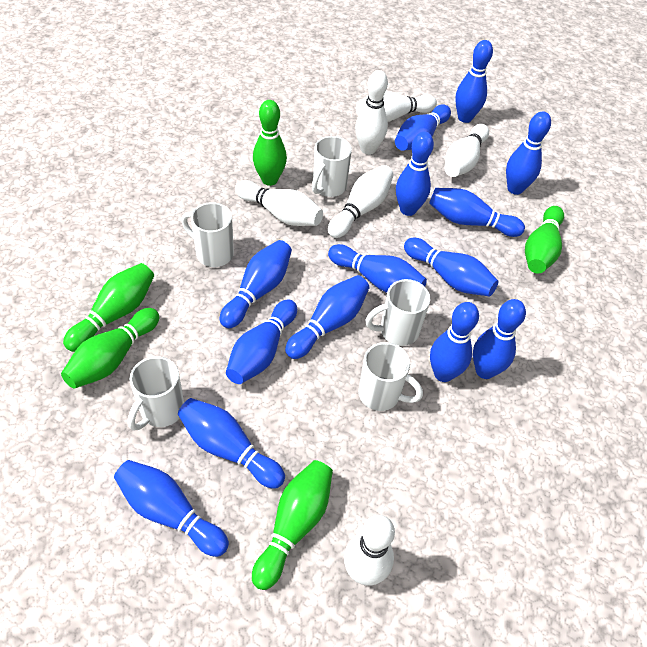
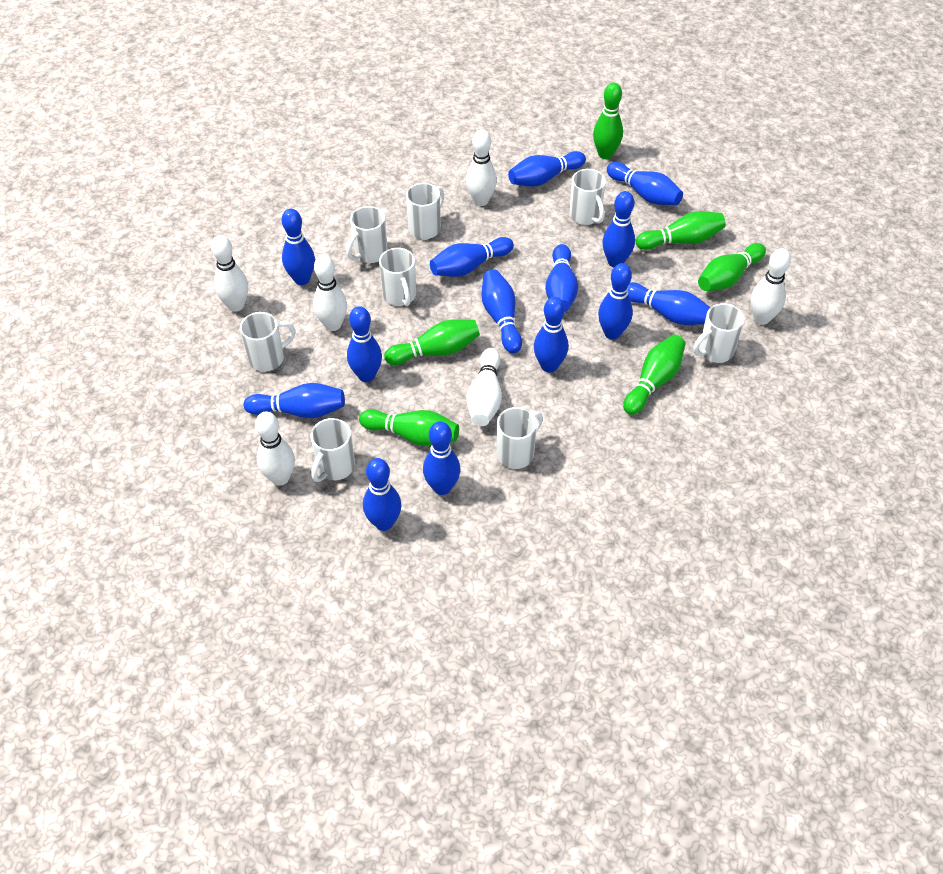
green bowling pin: [61,308,159,389] [63,263,154,352] [252,460,333,590] [253,100,287,186] [525,206,564,273] = 5 -> [359,409,459,446] [384,319,480,365] [593,83,623,159] [623,335,685,415] [636,211,726,250] [698,243,766,291] = 6
white mug: [128,356,184,431] [182,202,234,267] [312,136,352,197] [358,342,423,411] [365,279,430,346] = 5 -> [240,312,296,372] [311,418,355,482] [346,206,387,263] [379,248,416,306] [406,183,444,239] [497,407,543,469] [569,169,606,225] [693,303,744,363] = 8

